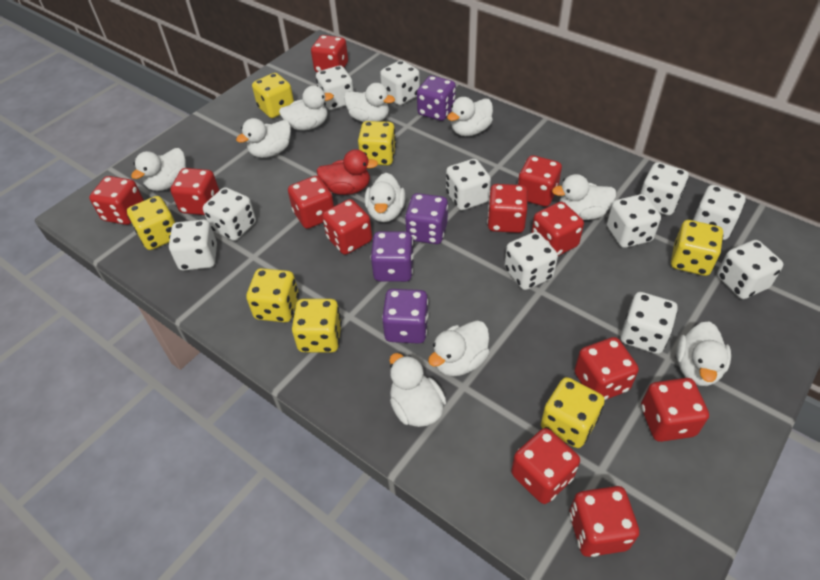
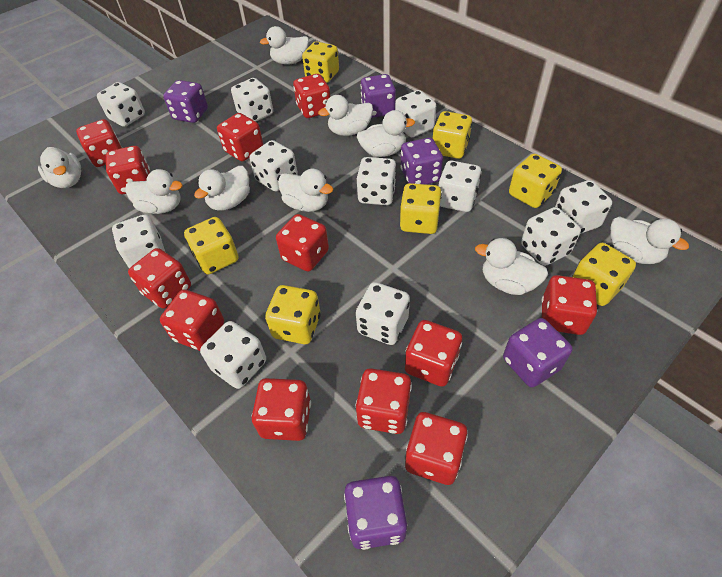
purple dice: [371,231,414,282] [382,289,429,344] [405,193,448,244] [417,76,456,121] = 4 -> [163,80,208,123] [344,476,407,550] [360,74,396,118] [400,138,443,185] [503,318,573,387] = 5
red duck: [317,149,378,195] = 1 -> none = 0
white duck: [131,148,186,191] [236,118,291,158] [279,86,334,131] [344,83,395,122] [365,173,405,222] [389,353,446,427] [428,321,490,376] [447,97,493,136] [552,174,616,220] [676,321,731,386] = 10 -> [38,147,81,188] [125,169,183,214] [194,166,250,211] [260,26,309,65] [278,169,333,212] [318,95,373,136] [357,110,415,157] [475,238,548,295] [610,216,689,264] = 9

